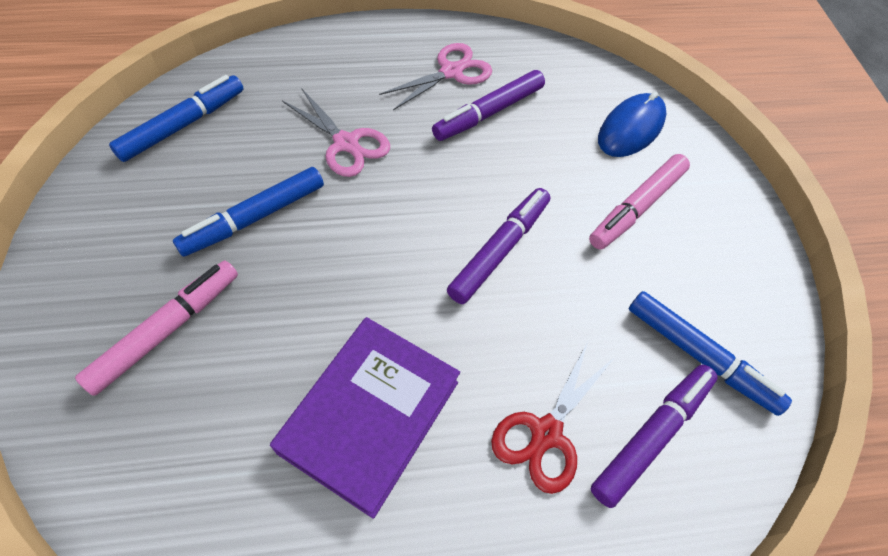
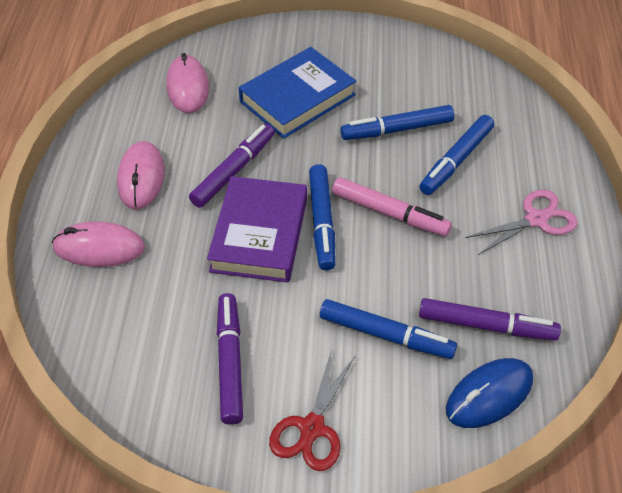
blue book: none = 0 -> [239,47,356,139] = 1
blue marker: [109,75,244,162] [173,167,324,257] [629,291,792,416] = 3 -> [309,164,335,271] [320,299,457,359] [340,105,454,140] [419,115,494,195] = 4
pink marker: [75,261,238,396] [589,154,690,250] = 2 -> [332,177,452,236] = 1
pink mouse: none = 0 -> [52,221,145,267] [117,141,165,209] [166,53,209,113] = 3
pink scissors: [282,89,390,177] [379,43,492,110] = 2 -> [465,189,578,255] = 1

